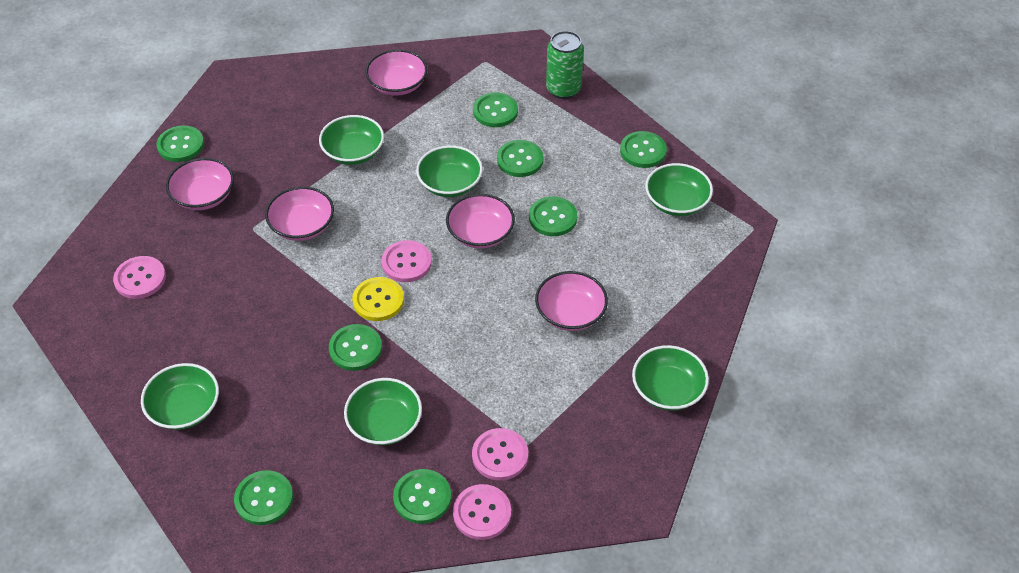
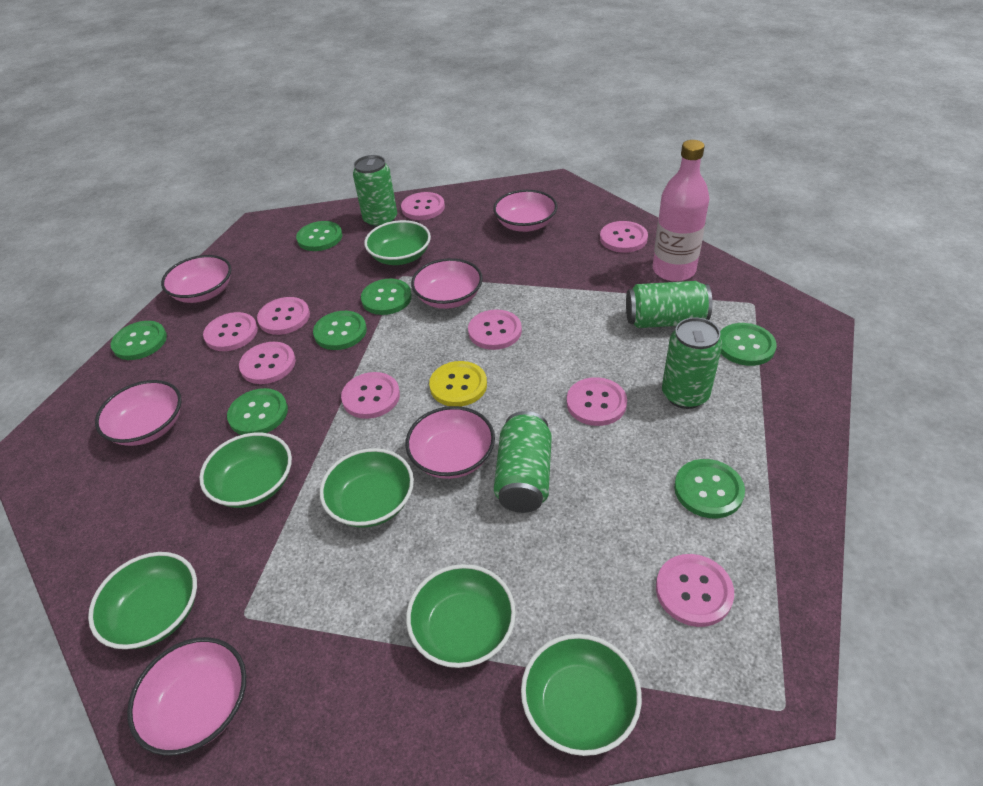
green button: [157,125,204,162] [234,470,293,525] [329,324,382,371] [393,469,451,524] [473,92,518,127] [497,140,544,177] [529,196,577,236] [620,131,667,168] = 8 -> [111,321,167,360] [227,388,288,435] [296,221,342,251] [313,311,367,350] [361,279,412,315] [674,459,745,518] [720,323,777,366] = 7
green can: [546,31,584,99] = 1 -> [353,155,397,228] [494,411,552,513] [626,281,712,328] [662,317,722,409] = 4
pink bottle: none = 0 -> [653,140,709,282] = 1
pink bowl: [166,158,234,210] [265,187,334,241] [366,49,427,96] [446,194,515,249] [535,271,608,331] = 5 -> [95,380,182,446] [127,637,246,756] [161,255,231,303] [405,406,495,479] [411,258,483,309] [493,190,558,232] = 6
pink button: [113,256,166,299] [381,240,432,282] [453,484,511,540] [472,428,528,481] = 4 -> [203,312,258,351] [239,342,296,384] [257,297,310,335] [341,372,400,419] [401,192,445,220] [468,309,522,350] [567,377,627,426] [600,221,648,253] [656,554,734,627] = 9

